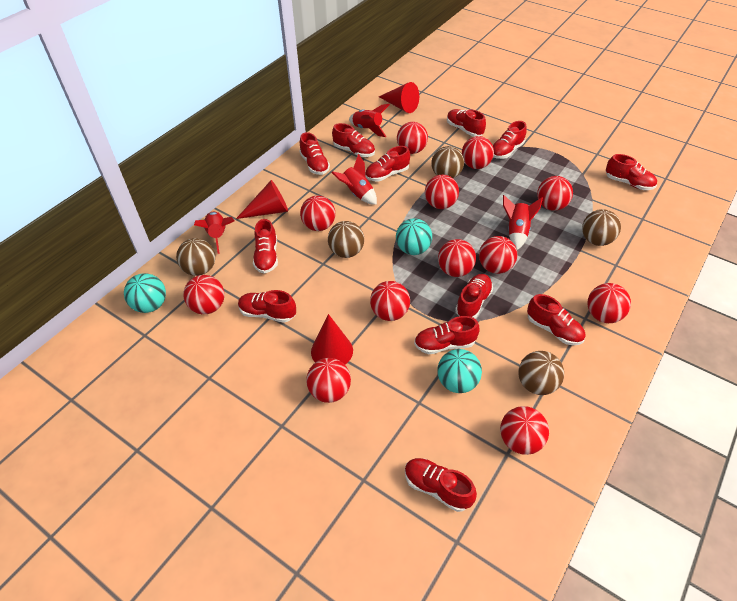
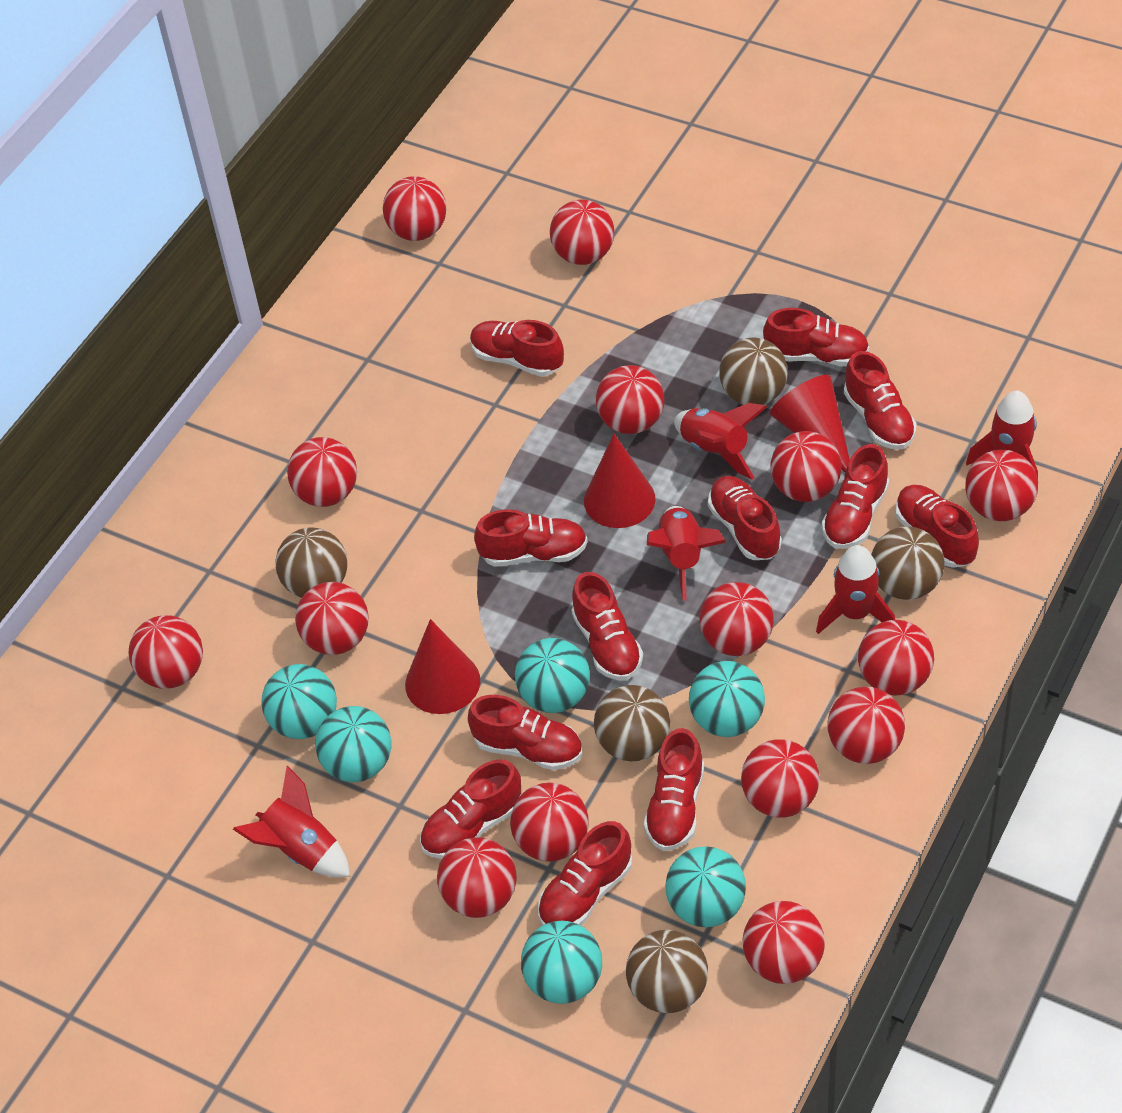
red ball: [183,275,224,314] [300,196,336,231] [306,358,351,403] [370,281,410,321] [397,122,428,154] [425,175,459,209] [438,239,476,277] [462,136,494,169] [479,236,517,274] [500,406,549,455] [537,176,573,211] [588,283,631,323] = 12 -> [129,615,203,689] [287,437,357,507] [295,582,369,655] [383,176,447,241] [437,837,517,918] [510,783,589,862] [550,199,614,265] [596,365,664,434] [700,582,774,656] [741,739,820,818] [743,901,825,984] [771,431,842,502] [827,687,905,764] [858,620,934,696] [965,449,1038,521] = 15
red rocket: [194,212,234,254] [331,154,377,205] [349,104,390,137] [503,195,543,250] = 4 -> [233,766,350,877] [647,506,726,601] [674,403,767,479] [816,545,895,634] [966,391,1038,478] = 5
turquoise ball: [124,273,166,313] [396,218,432,255] [437,349,482,393] = 3 -> [261,664,337,739] [315,706,392,782] [515,638,590,713] [521,921,602,1004] [666,846,746,927] [689,661,765,737] = 6

